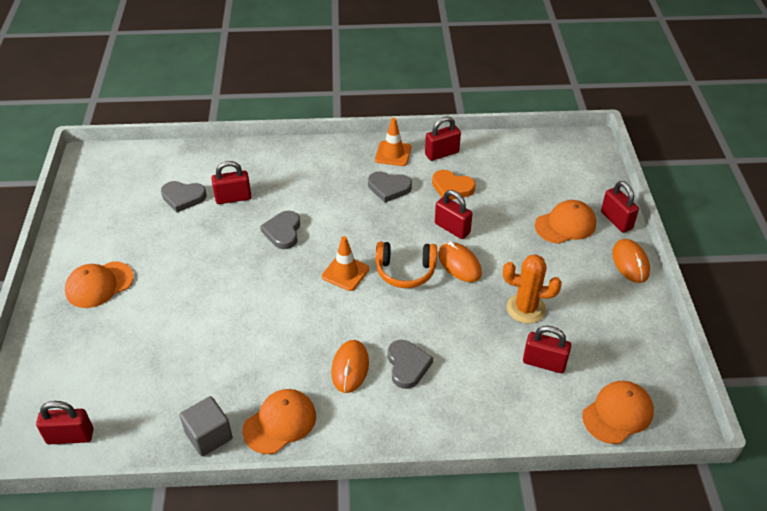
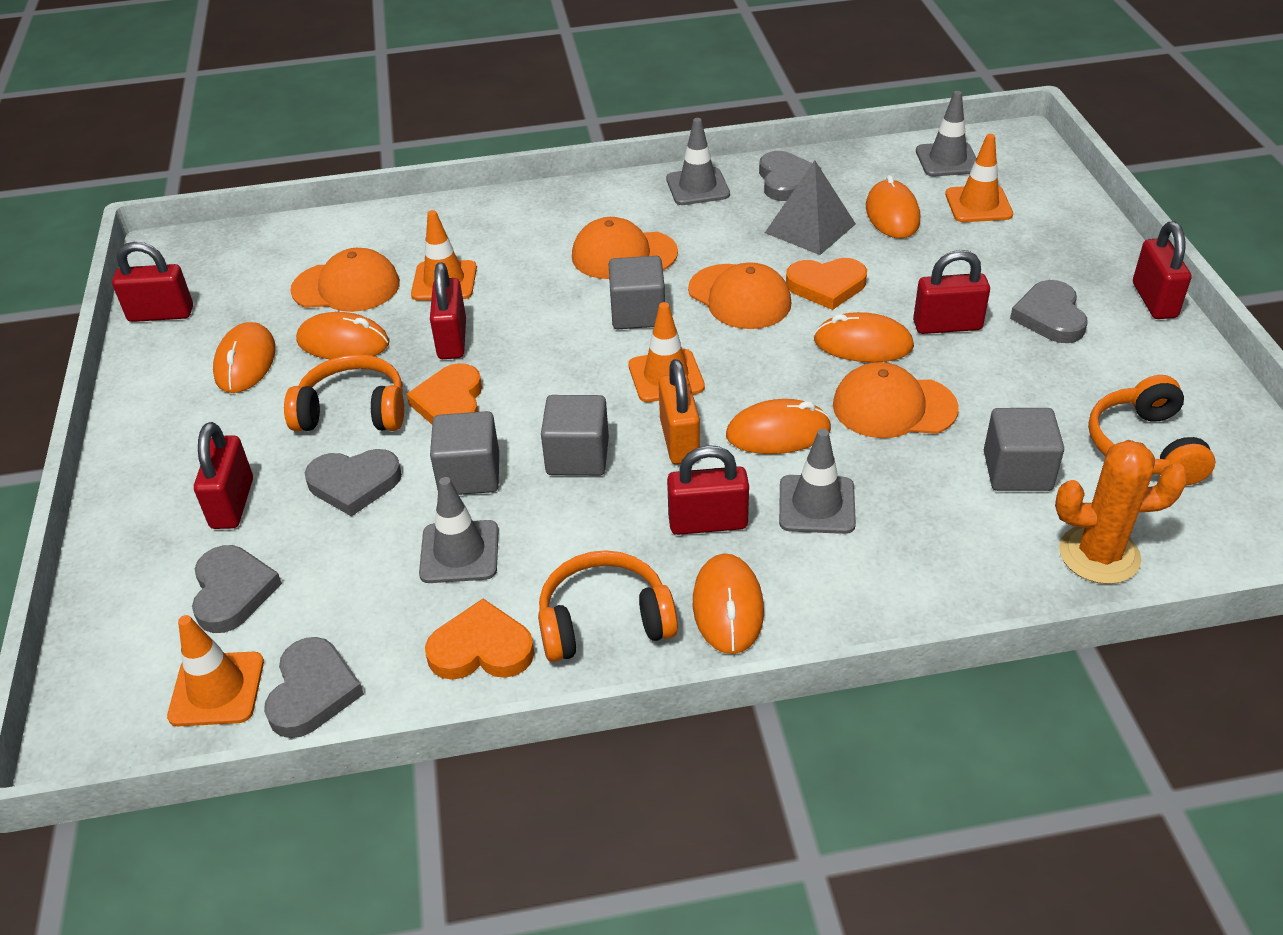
grey cube: [179,396,233,456] = 1 -> [430,411,499,495] [541,395,609,476] [608,256,665,329] [984,408,1064,491] = 4
grey heart: [161,181,207,212] [260,211,300,249] [368,171,412,203] [388,340,433,389] = 4 -> [192,545,282,633] [264,637,364,738] [305,449,402,516] [759,151,821,201] [1010,280,1088,343] = 5
grey pyramid: none = 0 -> [765,160,856,255] = 1
grey traffic cone: none = 0 -> [419,477,499,583] [666,118,730,205] [779,429,856,534] [916,91,976,177] = 4
orange headphones: [376,242,437,288] = 1 -> [284,354,404,431] [538,550,678,662] [1088,375,1215,485] = 3
orange heart: [432,170,476,200] = 1 -> [407,363,482,424] [425,599,535,680] [786,258,867,310] = 3
orange mouse: [331,340,369,393] [438,241,482,282] [612,239,650,283] = 3 -> [213,322,276,393] [296,312,390,359] [693,553,764,654] [726,399,831,454] [814,312,914,362] [866,175,920,239] = 6
orange padlock: none = 0 -> [659,359,700,464] = 1
orange traffic cone: [322,236,369,291] [375,118,411,166] = 2 -> [167,615,264,726] [411,210,477,301] [628,302,705,402] [945,134,1013,222] = 4

